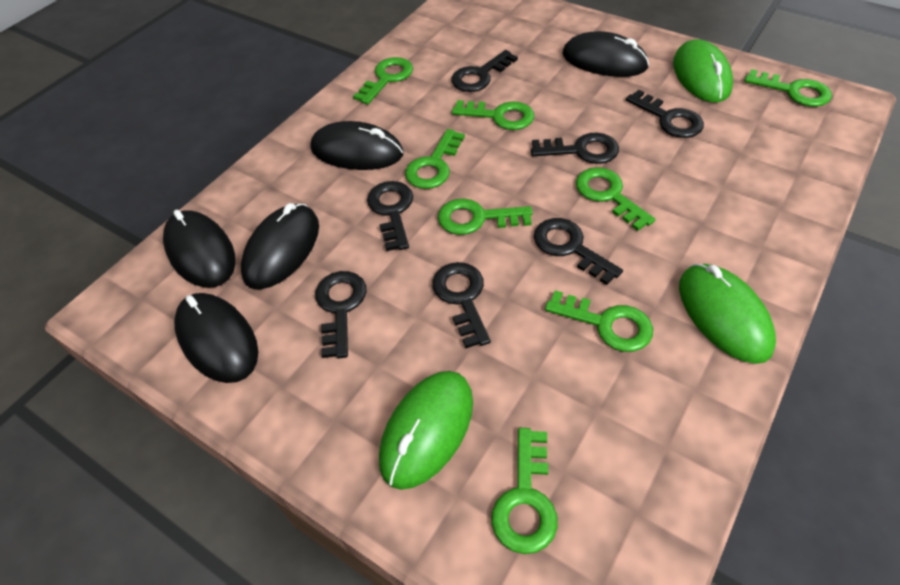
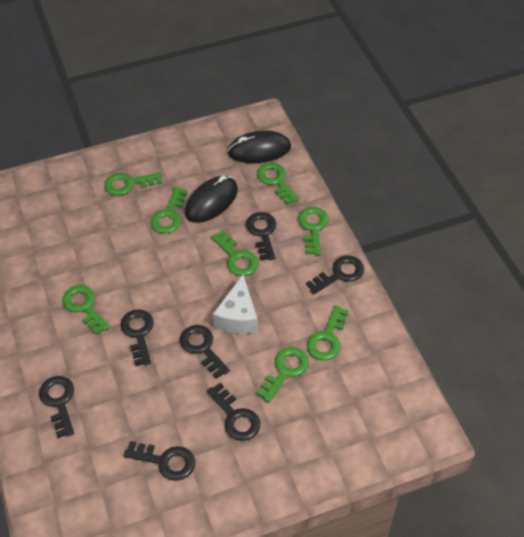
black mouse: [163,210,236,288] [174,293,258,383] [241,203,319,289] [311,121,403,170] [562,31,649,77] = 5 -> [185,175,238,223] [227,130,291,163] = 2
green mouse: [379,371,473,490] [673,39,733,102] [679,264,776,364] = 3 -> none = 0
white cheese: none = 0 -> [213,275,258,334] = 1

